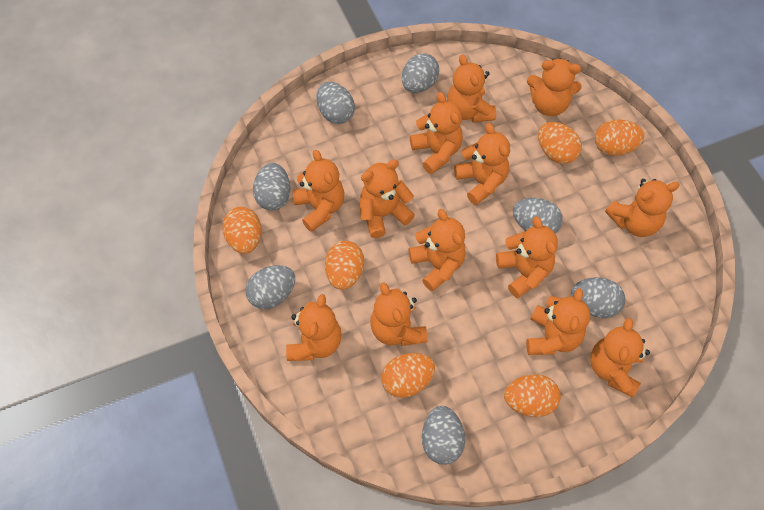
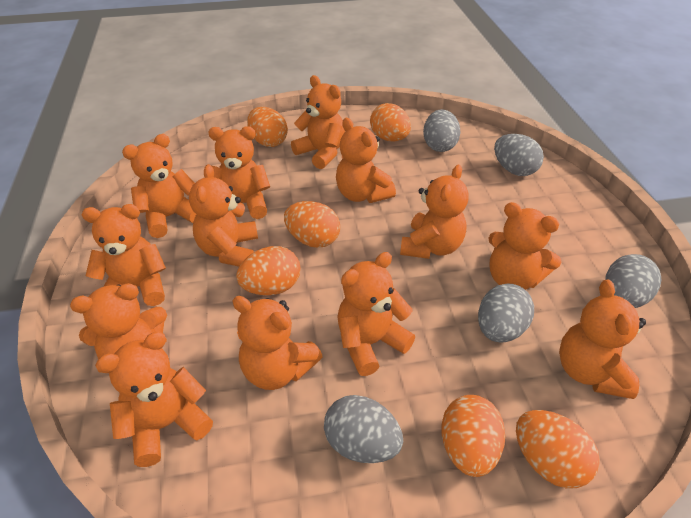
grey egg: [245,265,295,309] [253,163,291,210] [316,82,355,124] [402,53,439,93] [422,406,465,465] [513,198,563,234] [571,277,625,318] = 7 -> [324,395,403,463] [423,109,461,152] [478,283,534,343] [494,134,544,176] [605,254,661,308] = 5

